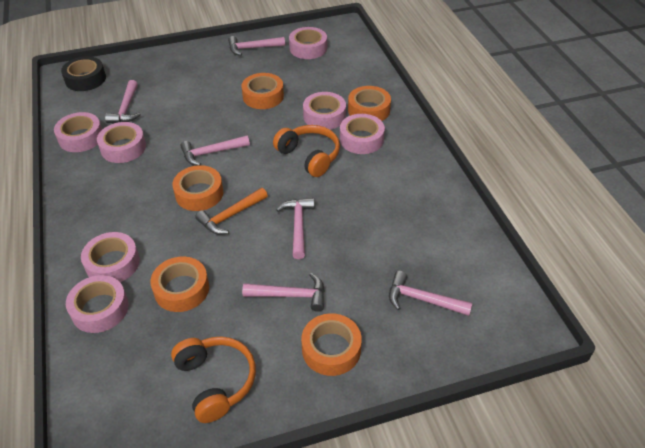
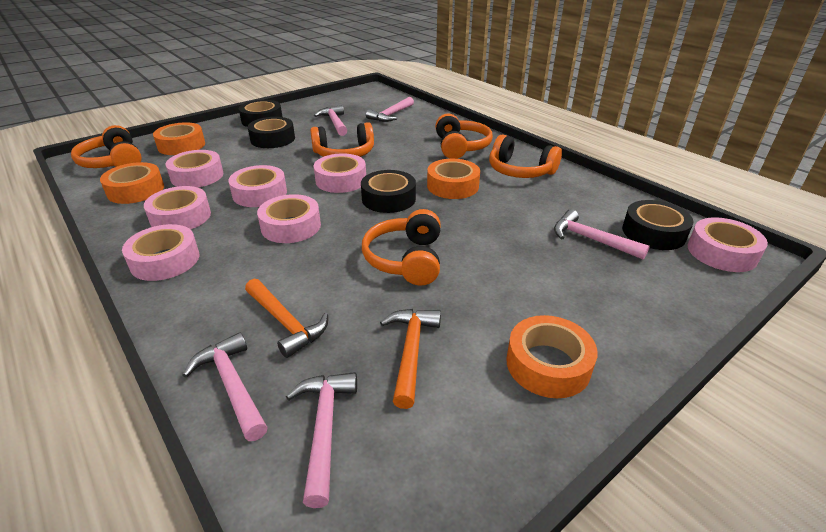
black tape: [61,56,106,91] = 1 -> [239,100,282,127] [248,117,295,148] [361,170,416,213] [622,200,693,250] = 4
orange hammer: [195,188,268,235] = 1 -> [245,279,328,358] [380,309,441,409] = 2
orange headphones: [171,336,256,423] [273,125,340,177] = 2 -> [71,125,142,168] [310,122,374,157] [362,209,441,286] [435,113,493,159] [489,135,562,178] = 5
orange tape: [150,256,209,312] [172,165,223,211] [242,73,284,109] [301,313,362,376] [348,86,391,121] = 5 -> [100,162,164,204] [153,122,205,155] [427,159,480,199] [506,315,598,398] = 4
pink hammer: [105,80,141,123] [180,135,250,166] [228,36,285,56] [242,273,325,312] [276,198,315,259] [389,271,473,316] = 6 -> [182,332,268,441] [286,372,357,508] [314,105,347,136] [366,97,414,122] [554,209,650,260] = 5

